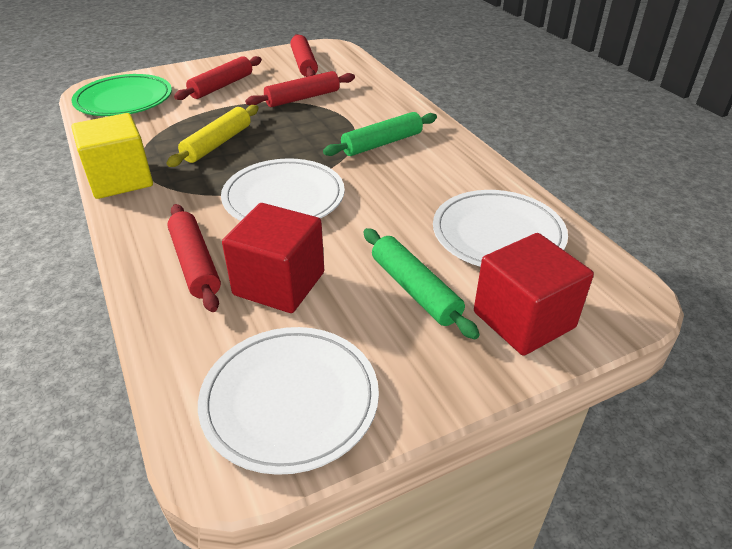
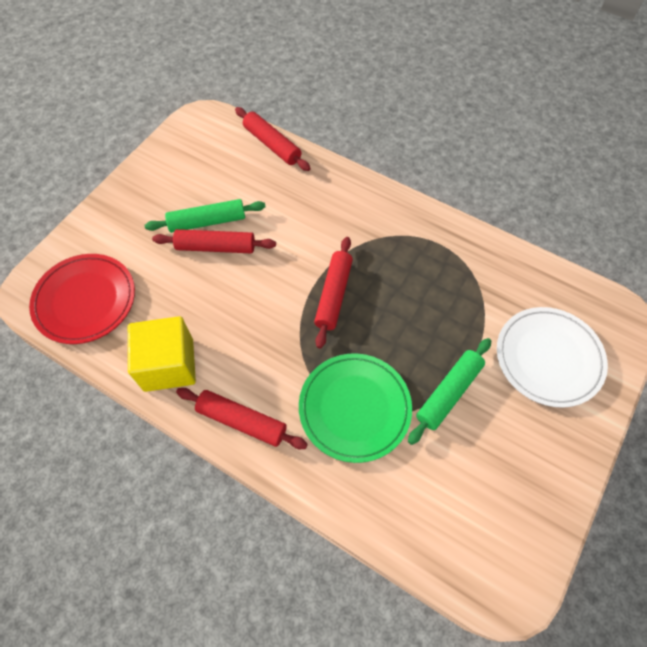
red cube: [222,203,324,313] [474,233,594,356] = 2 -> none = 0
red plate: none = 0 -> [29,254,135,344] = 1
white plate: [198,327,379,475] [221,158,345,221] [433,190,568,267] = 3 -> [497,307,608,408] = 1
yellow rolling pin: [166,105,259,167] = 1 -> none = 0

